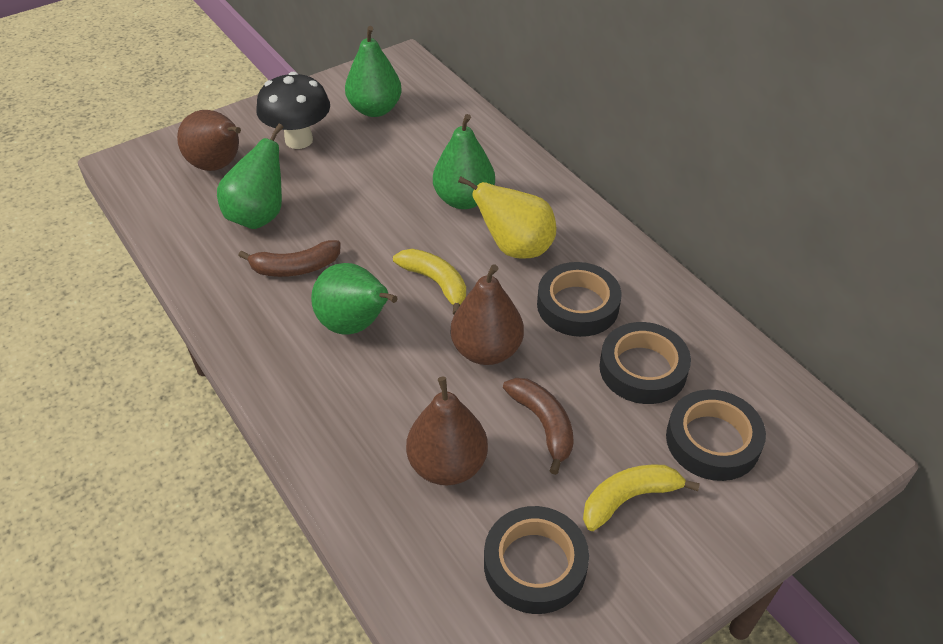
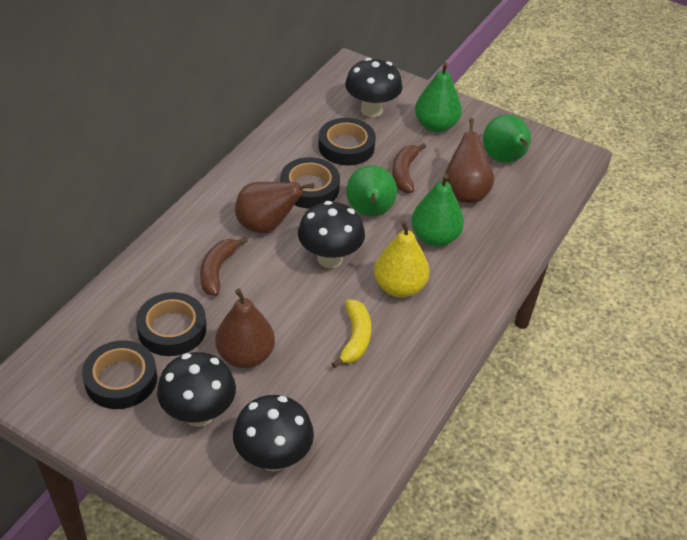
black mushroom: [256,72,330,149] = 1 -> [157,352,236,427] [233,395,314,471] [298,201,365,268] [345,58,403,117] = 4
yellow banana: [393,249,466,315] [583,464,700,531] = 2 -> [331,299,371,368] = 1

